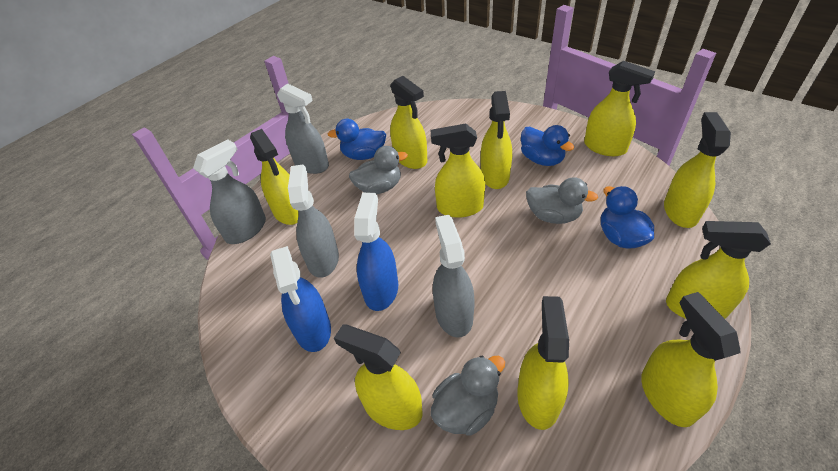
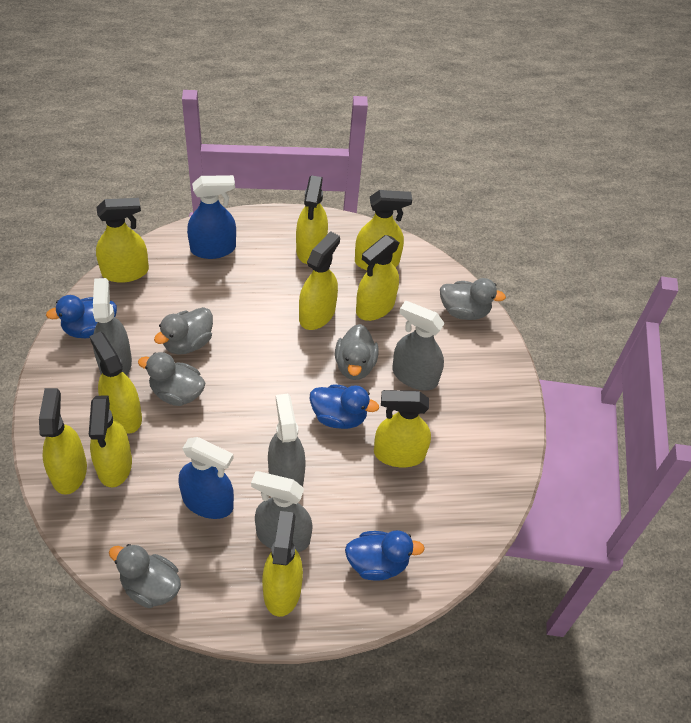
grey duck: [349,146,408,194] [431,356,505,436] [526,177,598,224] = 3 -> [109,544,181,608] [138,352,205,406] [154,307,213,355] [335,324,379,380] [440,278,506,320] = 5

